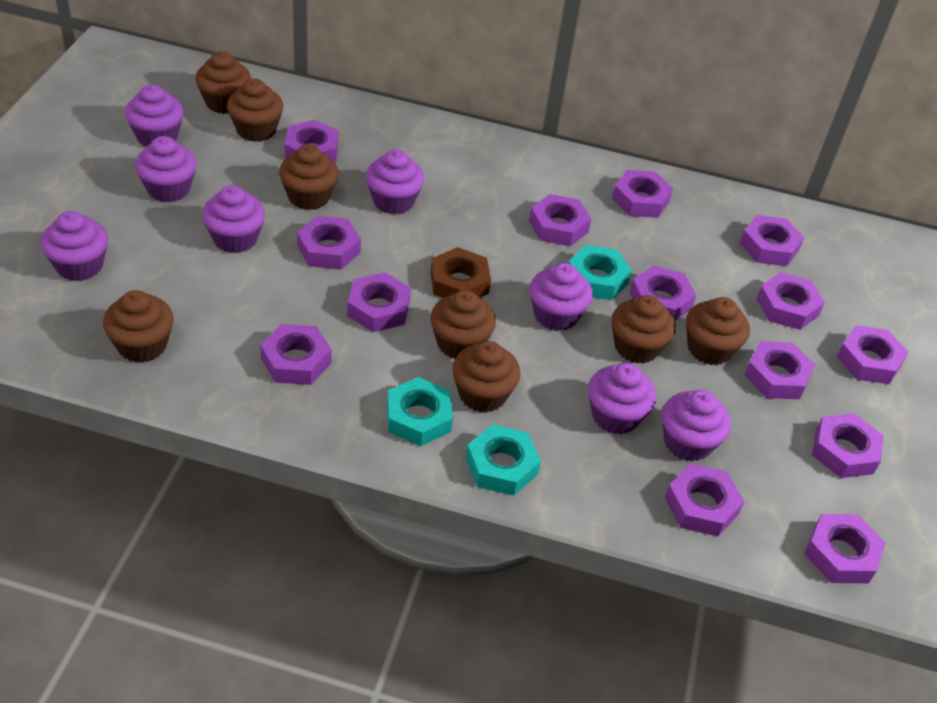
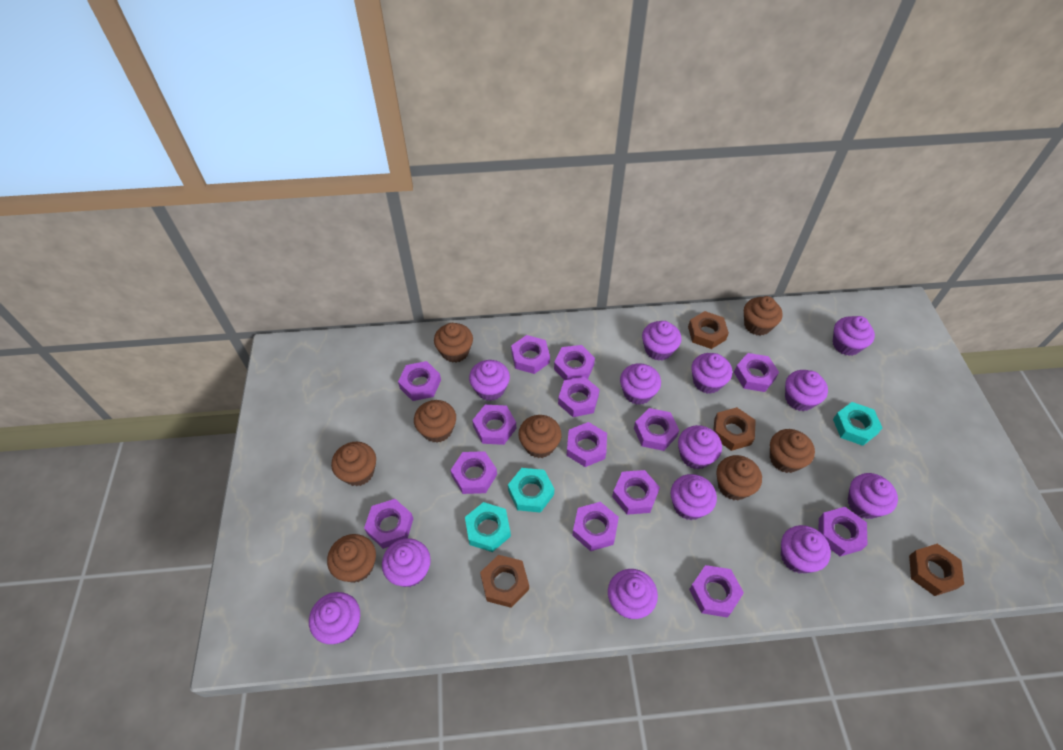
brown nut: [430,247,491,298] = 1 -> [480,555,529,608] [688,311,729,349] [713,407,756,451] [909,544,964,596] = 4
purple cupcake: [41,211,108,281] [125,84,184,146] [135,136,196,202] [202,185,265,253] [366,149,424,215] [530,263,593,331] [588,363,656,434] [662,390,731,462] = 8 -> [309,592,360,644] [382,538,431,587] [469,360,510,401] [608,569,658,619] [620,363,661,405] [642,321,681,361] [671,474,717,520] [678,425,722,469] [691,353,732,394] [781,525,831,574] [785,370,828,411] [833,316,875,356] [848,473,898,519] = 13

